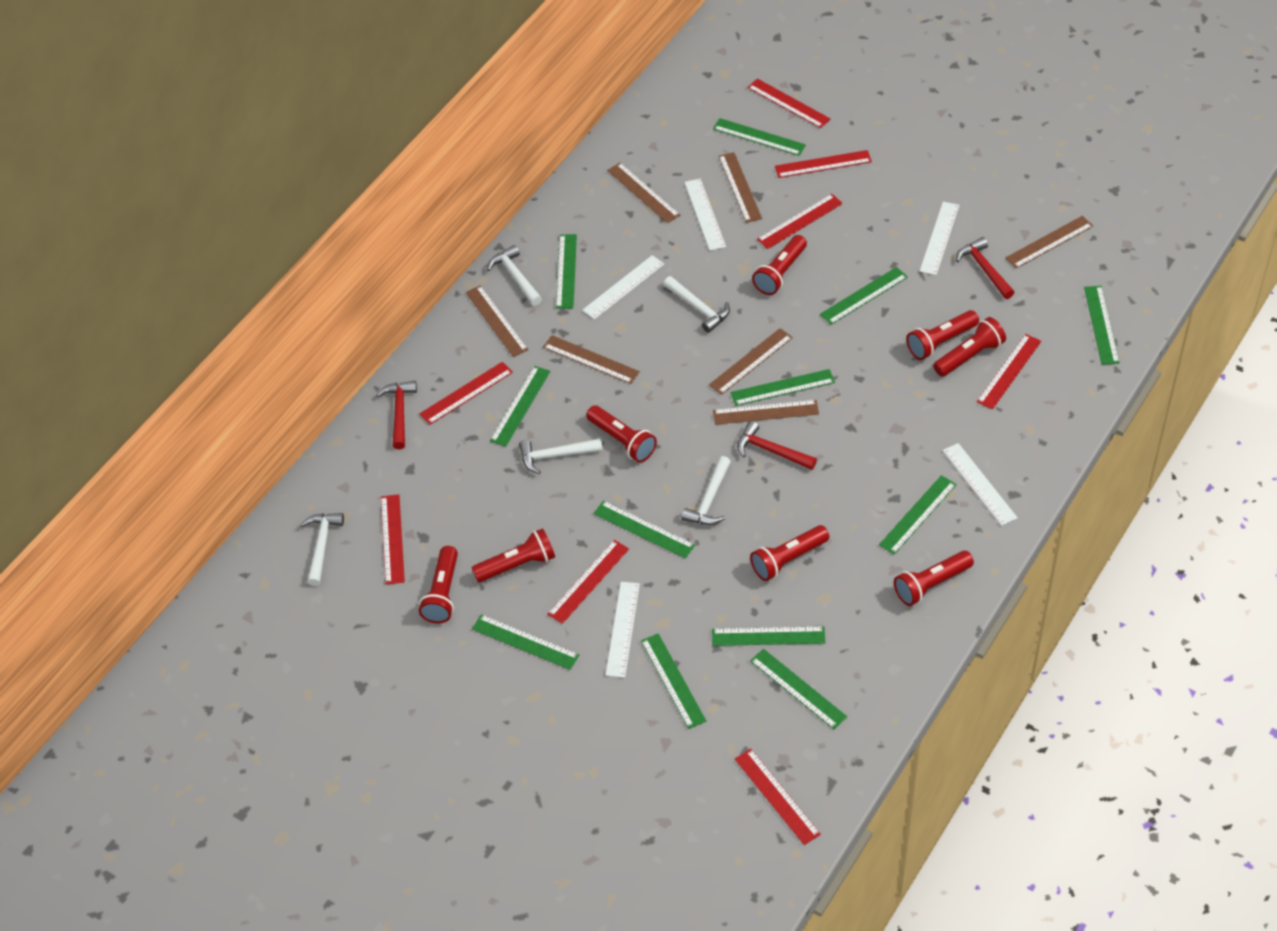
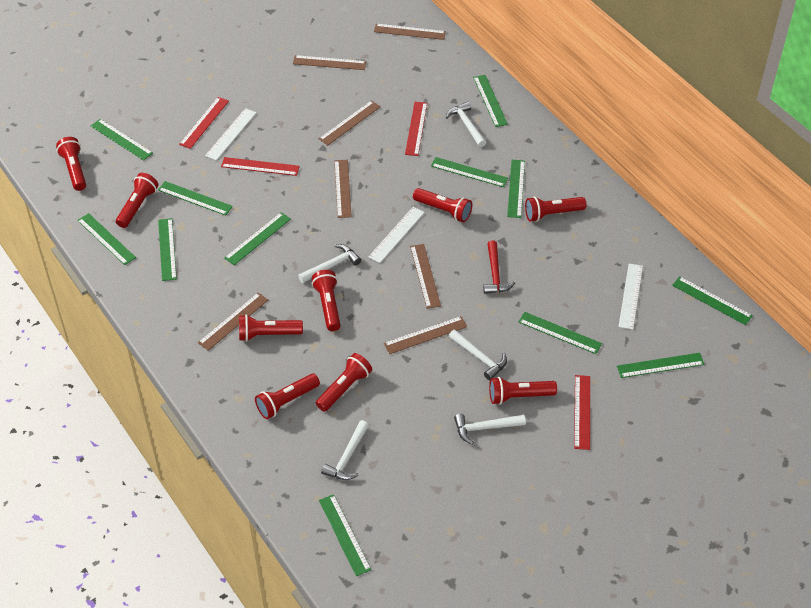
red flashlight: [419,546,458,623] [472,528,555,582] [586,405,657,462] [750,525,829,581] [752,235,807,295] [894,551,974,606] [906,310,979,360] [933,317,1006,377] = 8 -> [56,137,86,191] [116,173,158,228] [239,314,303,342] [255,374,320,419] [311,270,341,331] [316,353,372,412] [413,188,472,222] [489,377,557,405] [525,197,586,222] = 9
red hammer: [376,381,417,449] [737,421,817,470] [956,237,1015,299] = 3 -> [483,241,515,294] = 1
red ruler: [381,494,405,585] [420,362,513,425] [547,540,629,624] [735,749,821,845] [747,79,831,128] [757,194,843,249] [775,150,872,178] [977,334,1041,410] = 8 -> [179,97,229,149] [221,157,300,176] [405,102,427,156] [574,375,590,450] = 4
white ruler: [582,255,664,319] [606,582,640,678] [685,179,726,251] [920,202,959,275] [943,443,1018,526] = 5 -> [205,108,256,161] [369,207,424,263] [618,264,643,330] = 3

